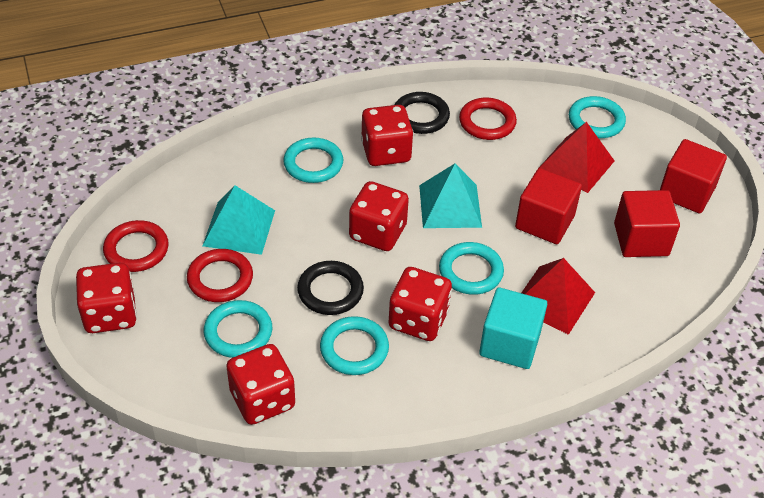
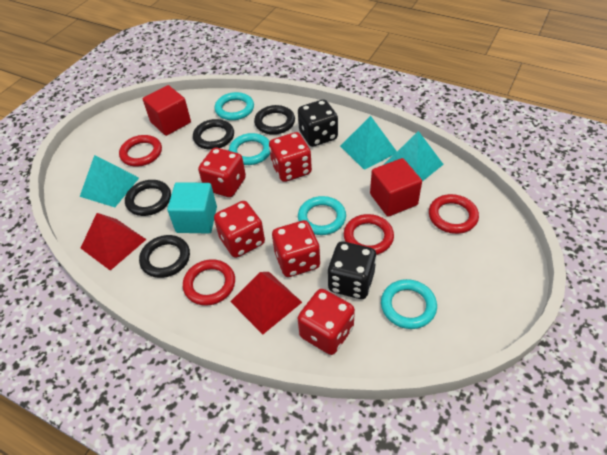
black dice: none = 0 -> [298,100,338,147] [327,241,377,299] = 2
black ring: [297,261,364,315] [395,92,450,134] = 2 -> [125,180,171,216] [139,235,190,278] [193,119,234,150] [254,105,295,135] = 4
red cube: [515,168,582,244] [614,190,680,257] [660,139,727,214] = 3 -> [143,85,191,136] [370,158,422,217] = 2
red ring: [103,220,169,272] [187,249,253,302] [459,98,517,140] = 3 -> [119,135,162,167] [183,259,235,306] [344,214,394,255] [429,194,479,234] = 4
turquoise pyramid: [202,185,275,255] [419,164,482,228] = 2 -> [80,155,139,207] [340,116,397,170] [384,131,444,182] = 3
turquoise ring: [204,300,272,358] [283,138,343,183] [320,316,389,375] [439,242,504,295] [569,96,626,138] = 5 -> [215,92,254,120] [229,133,270,165] [298,196,346,235] [381,279,437,329] = 4

